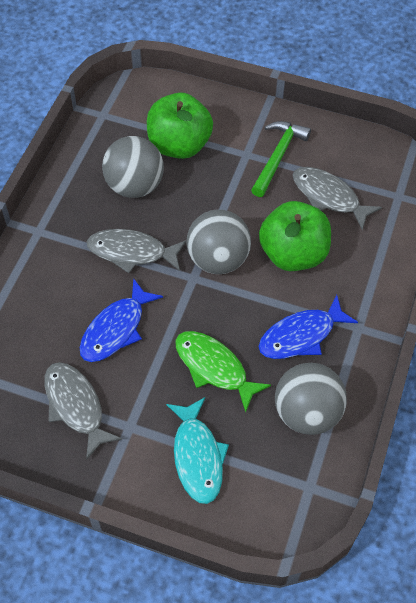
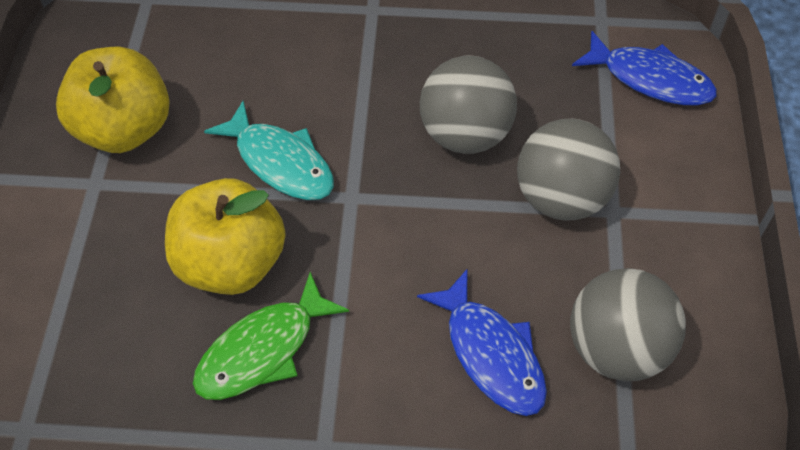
green apple: [147,93,213,159] [259,201,331,271] = 2 -> none = 0
green hammer: [251,121,311,197] = 1 -> none = 0
grey fish: [44,362,122,460] [87,229,186,273] [293,167,382,230] = 3 -> none = 0
yellow apple: none = 0 -> [56,47,170,153] [165,178,286,295] = 2

